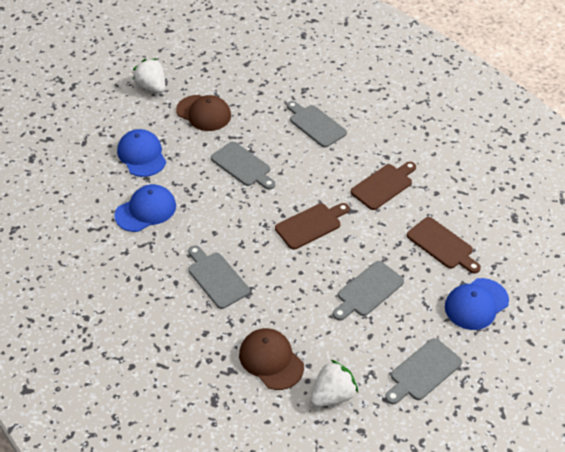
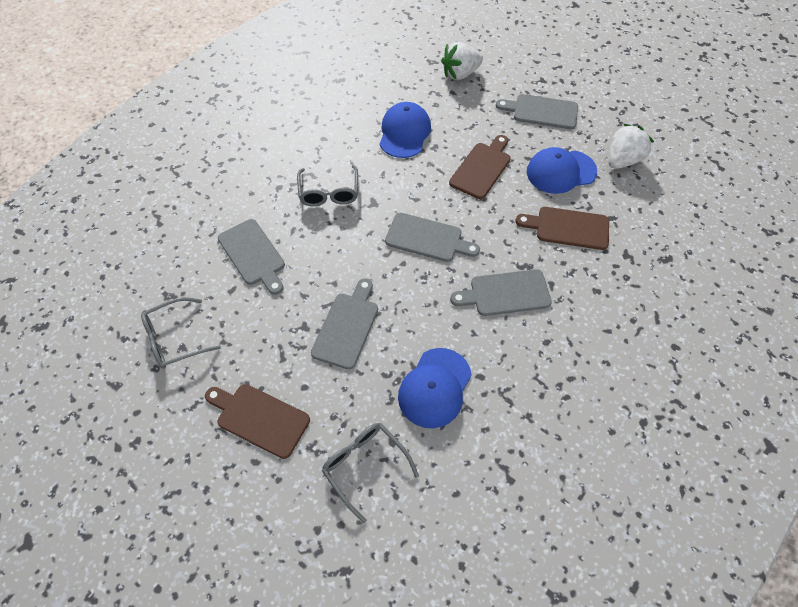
brown cap: [176,95,231,131] [239,328,304,390] = 2 -> none = 0
grey glasses: none = 0 -> [141,297,221,369] [297,165,358,206] [322,423,419,523] = 3

